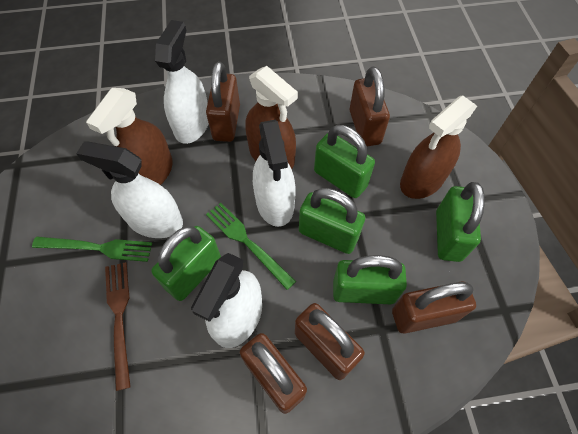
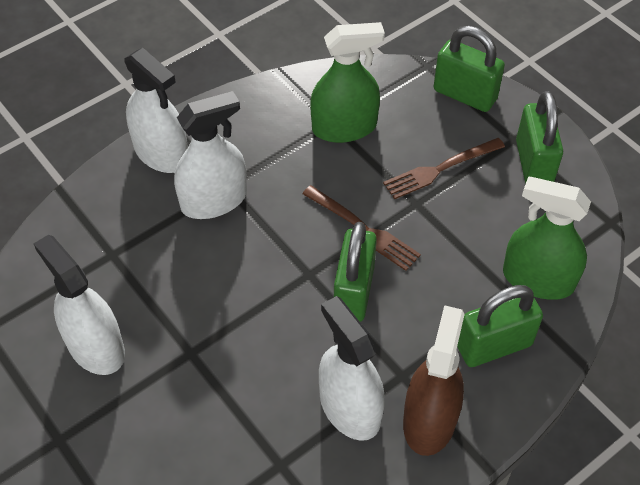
brown fork: [105,262,131,391] = 1 -> [302,185,421,271] [383,138,505,199] = 2
brown padlock: [206,62,240,142] [240,333,307,414] [295,303,365,380] [350,66,390,147] [392,282,476,334] = 5 -> none = 0
brown spray bottle: [86,88,173,185] [245,66,298,169] [400,95,477,199] = 3 -> [403,305,465,456] = 1
green fork: [32,237,152,262] [206,203,296,290] = 2 -> none = 0
green padlock: [151,226,221,301] [299,188,365,254] [314,125,375,198] [333,255,407,304] [436,182,485,262] = 5 -> [334,222,377,322] [434,26,505,112] [457,285,543,367] [516,91,563,184] = 4
green spray bottle: none = 0 -> [310,22,385,143] [503,176,591,300] = 2

